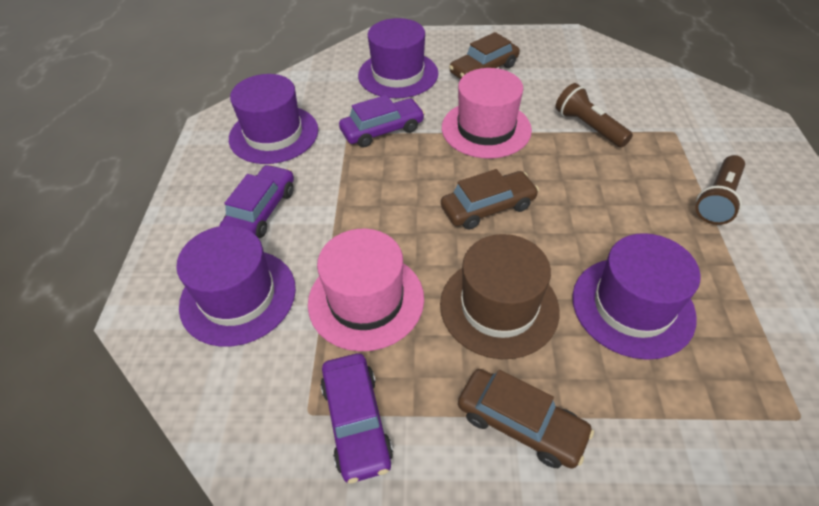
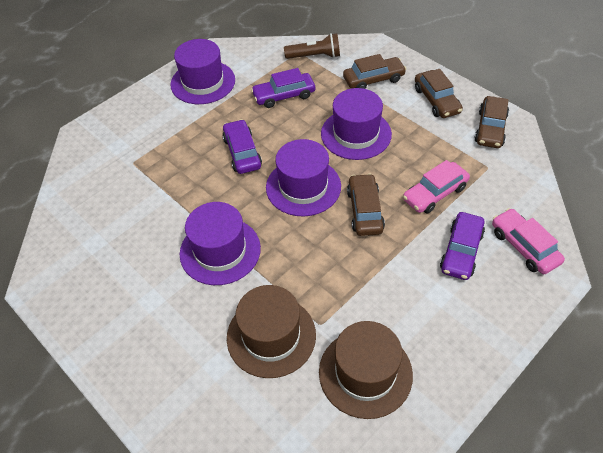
brown car: [441,169,539,230] [449,32,520,79] [458,369,594,469] = 3 -> [343,54,406,89] [347,174,385,236] [415,69,463,118] [474,96,509,148] = 4
brown flashlight: [555,83,633,148] [696,155,745,225] = 2 -> [284,33,340,59] = 1
brown hat: [440,234,560,359] = 1 -> [227,285,316,378] [319,321,413,419] = 2
pink car: none = 0 -> [403,160,470,213] [492,208,565,274] = 2
pink hat: [308,228,424,351] [442,68,532,158] = 2 -> none = 0

